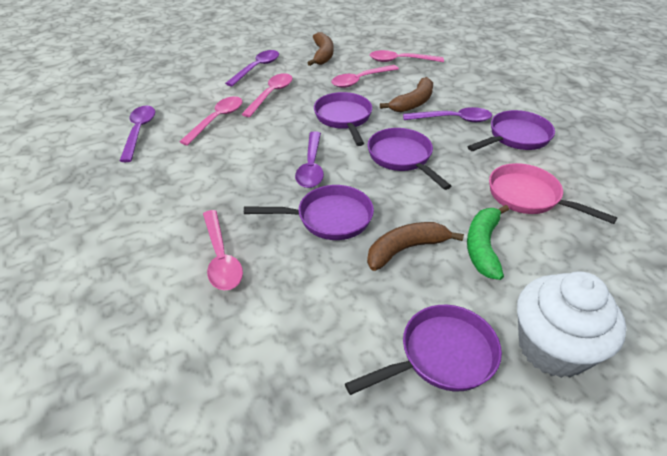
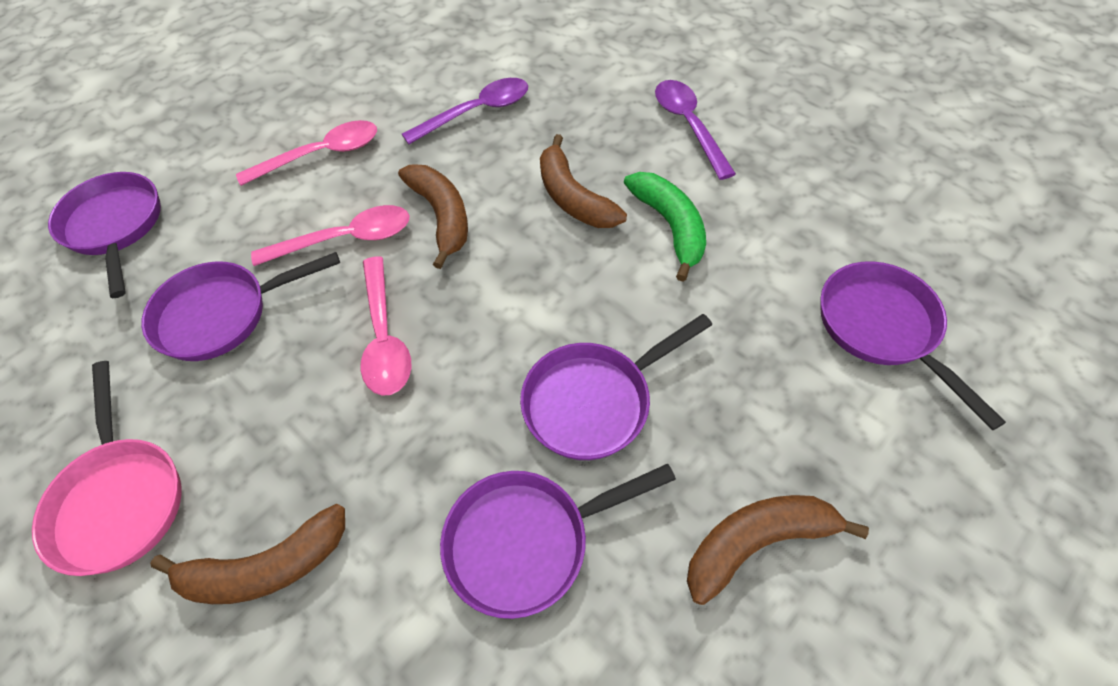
brown banana: [308,32,333,66] [367,222,464,271] [380,77,433,112] = 3 -> [150,504,345,604] [398,164,468,269] [540,134,627,228] [687,495,869,605] = 4
pink spoon: [179,96,242,145] [203,210,243,290] [242,73,293,117] [331,65,399,88] [370,50,444,62] = 5 -> [236,120,377,186] [251,205,409,266] [361,256,411,396] = 3
purple spoon: [120,106,155,162] [225,50,279,87] [295,131,324,188] [403,107,492,122] = 4 -> [402,78,528,144] [655,80,736,180] = 2
white cupcake: [517,271,626,378] = 1 -> none = 0

